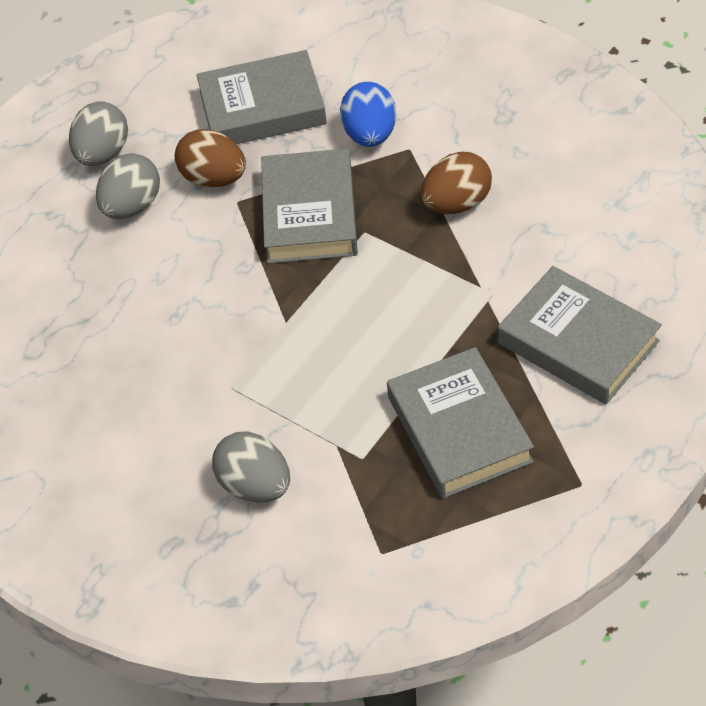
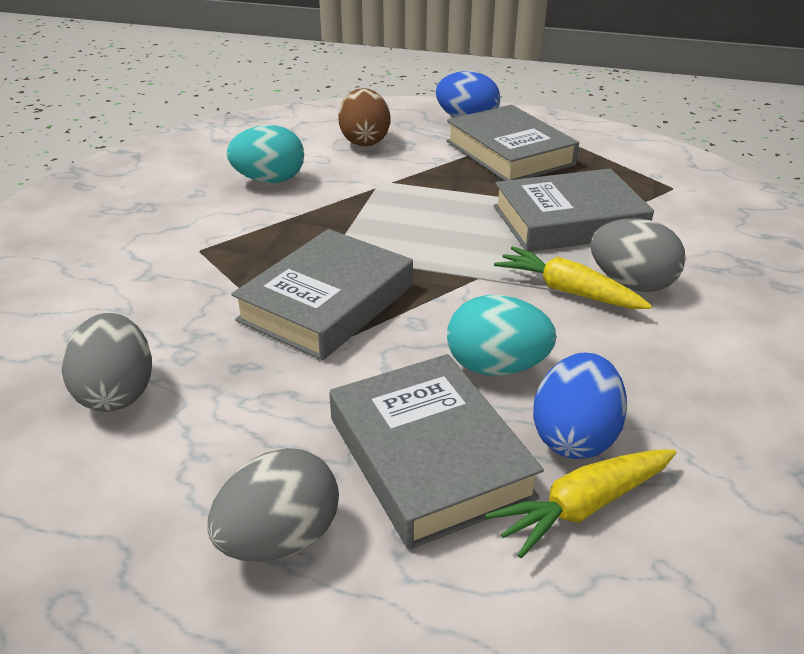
blue egg: [340,82,396,147] = 1 -> [436,71,500,118] [533,353,627,459] = 2
brown egg: [175,129,246,187] [421,152,492,214] = 2 -> [338,88,390,146] = 1
turquoise egg: none = 0 -> [227,125,304,183] [447,295,557,376] = 2
yellow carrot: none = 0 -> [485,449,676,558] [494,246,652,309] = 2

